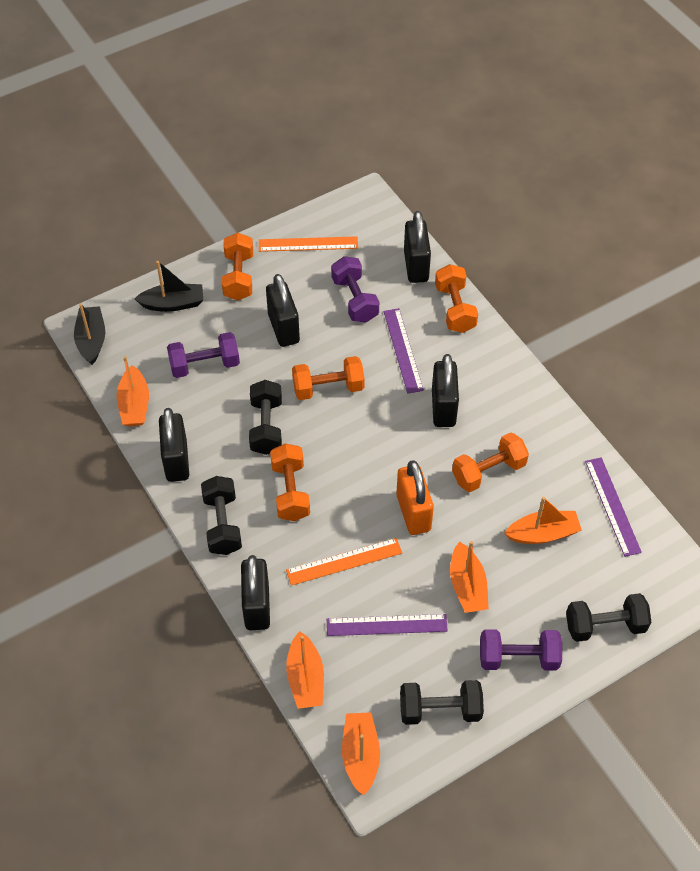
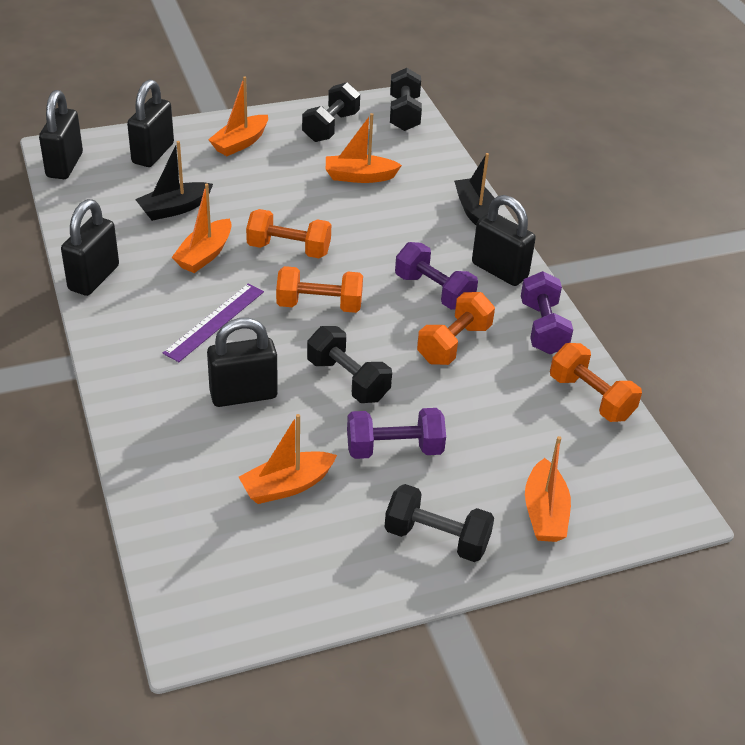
orange dumbbell: [222,233,253,300] [270,443,310,521] [292,356,365,400] [435,264,478,333] [452,432,529,492] = 5 -> [246,209,331,258] [276,266,363,313] [417,292,495,365] [550,343,642,422] = 4
orange padlock: [396,460,434,535] = 1 -> none = 0
orange ruler: [259,236,358,252] [286,538,402,586] = 2 -> none = 0
purple ruler: [327,614,448,636] [384,308,424,394] [585,457,642,557] = 3 -> [163,283,264,362] = 1

